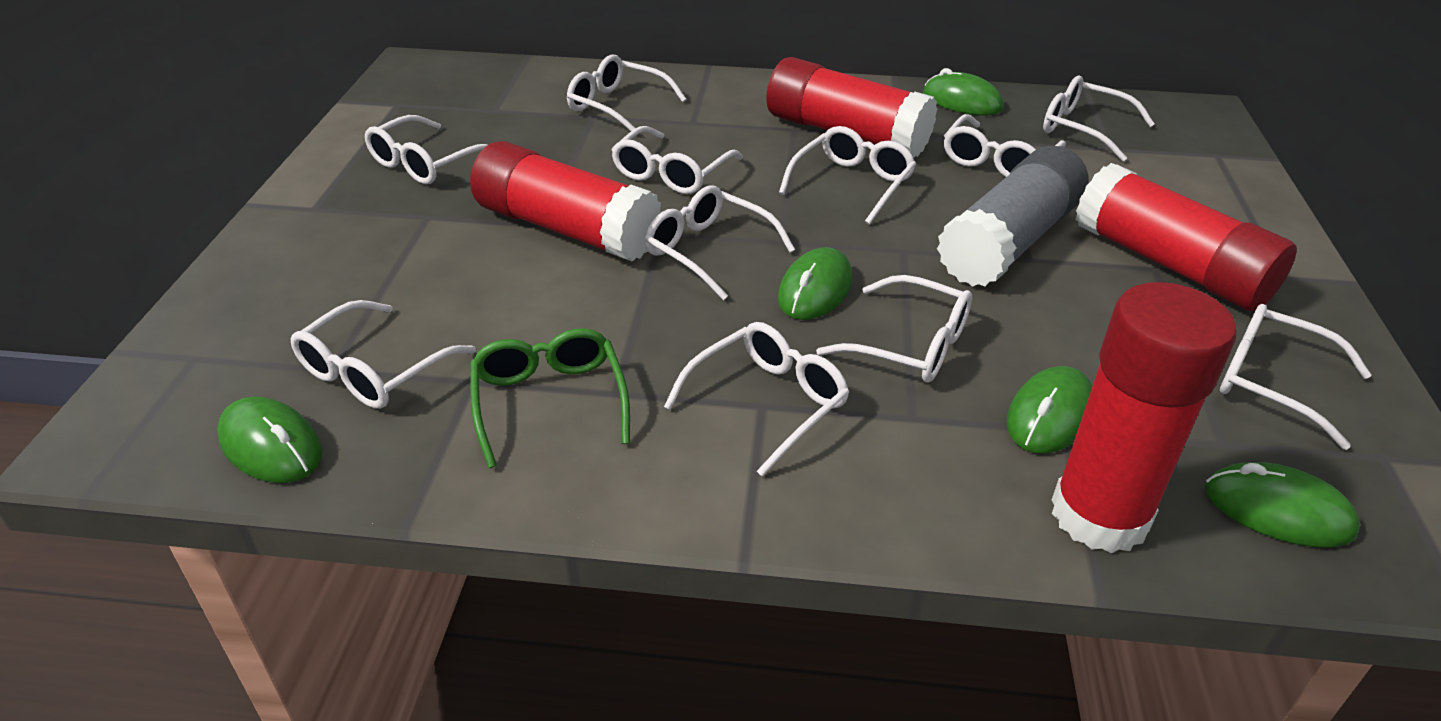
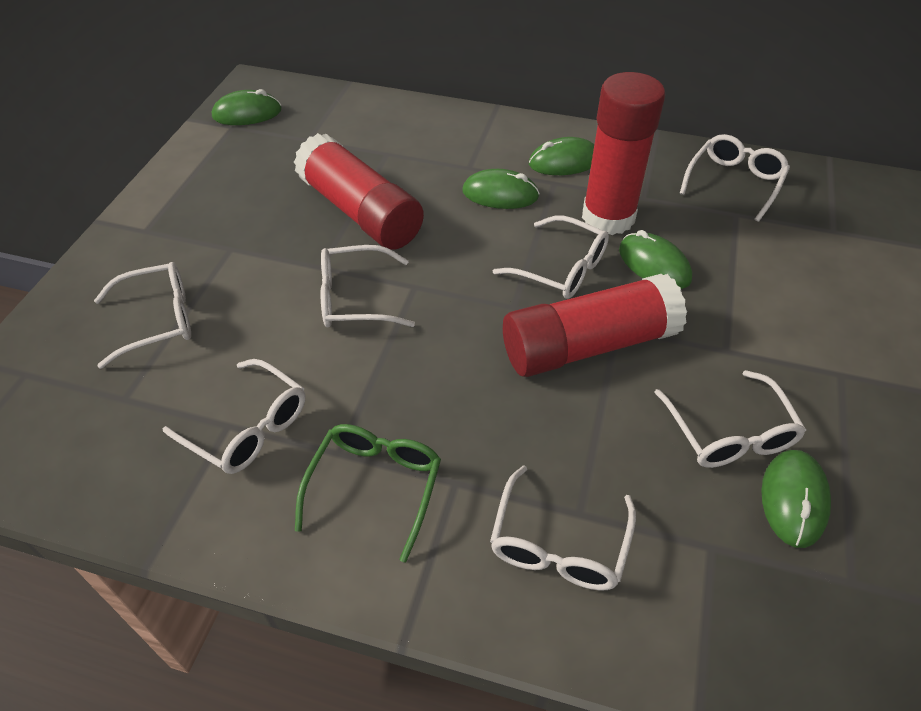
grey glue stick: [937,146,1089,287] = 1 -> none = 0
red glue stick: [470,141,661,262] [766,57,937,158] [1052,282,1237,553] [1076,163,1297,311] = 4 -> [294,133,424,250] [503,274,687,377] [582,72,665,235] = 3
white glasses: [291,300,476,409] [365,115,488,184] [567,55,686,136] [611,126,743,194] [645,186,795,300] [664,322,850,477] [779,126,916,225] [816,275,972,383] [944,114,1066,177] [1043,76,1155,162] [1220,304,1372,450] = 11 -> [94,262,191,369] [163,359,306,474] [321,245,415,327] [490,465,636,590] [493,215,609,299] [654,370,806,468] [680,134,790,222] = 7

